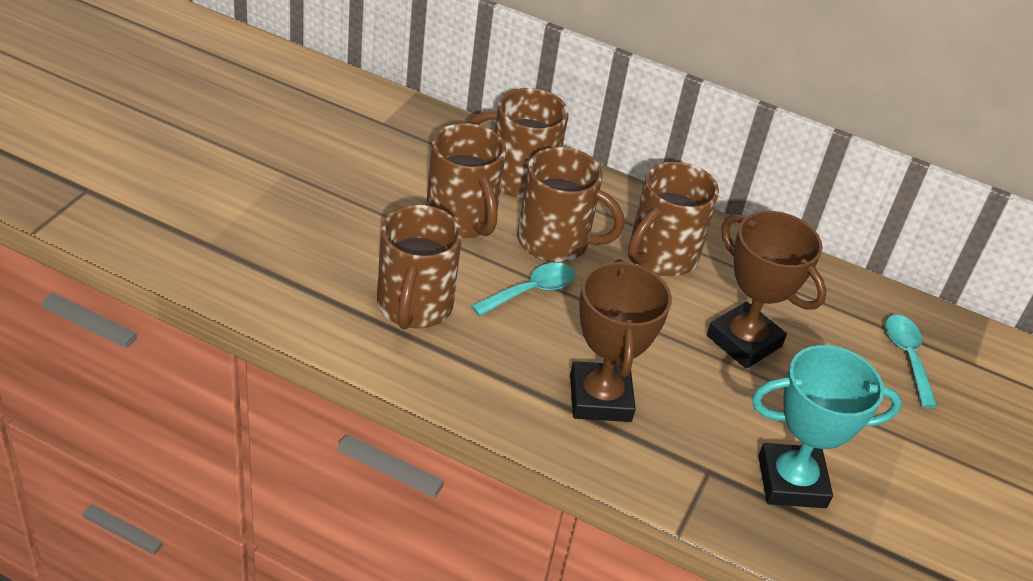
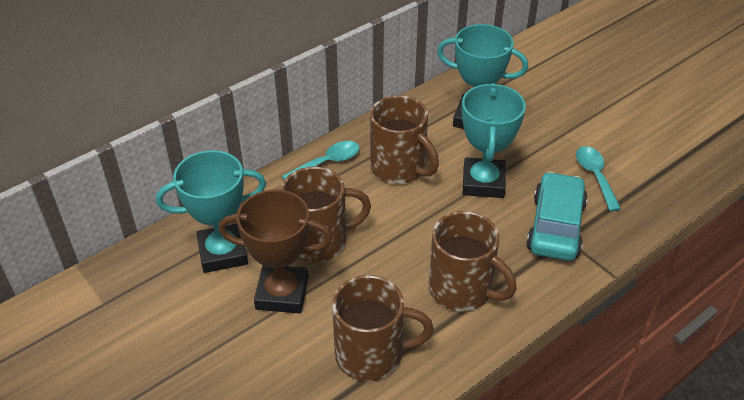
brown mug: [377,205,462,329] [426,123,506,238] [467,88,569,198] [518,147,624,262] [628,161,719,276] = 5 -> [281,167,371,263] [332,275,434,382] [370,95,439,184] [429,211,517,311] = 4
brown trophy: [570,259,672,422] [707,211,827,369] = 2 -> [219,190,332,313] = 1
turquoise car: none = 0 -> [526,172,588,261] = 1
turquoise trophy: [752,345,902,508] = 1 -> [156,150,266,273] [437,24,528,129] [462,83,526,198] = 3

